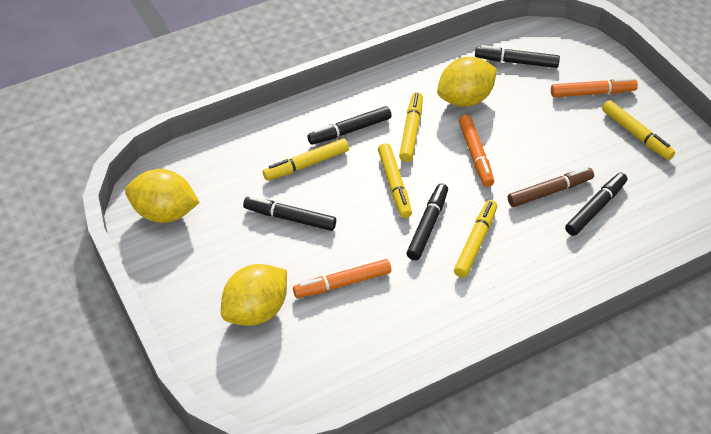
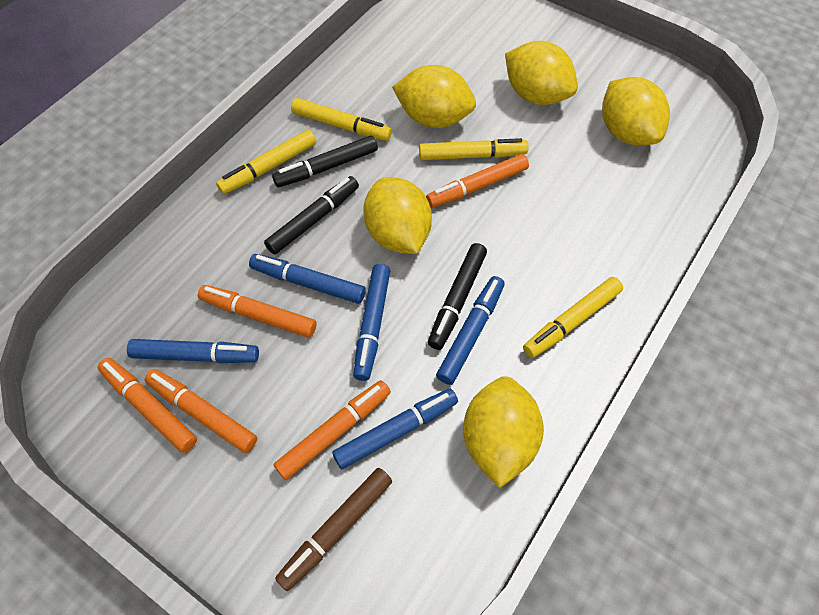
black marker: [243,196,336,231] [307,106,392,145] [407,183,448,260] [475,45,560,68] [565,173,627,236] = 5 -> [264,176,359,255] [272,135,378,187] [428,243,487,350] = 3
blue marker: none = 0 -> [127,339,259,363] [249,254,366,304] [332,389,458,469] [353,264,390,381] [436,276,505,385] = 5
orange marker: [293,259,391,298] [459,115,494,187] [551,78,638,97] = 3 -> [98,358,197,453] [145,369,257,453] [198,285,316,338] [274,380,391,480] [426,154,529,208] = 5
yellow lemon: [125,169,200,223] [221,264,287,326] [437,57,497,107] = 3 -> [363,177,432,254] [392,65,476,128] [463,376,544,488] [505,41,578,105] [602,77,670,145] = 5
yellow marker: [263,138,349,181] [378,143,412,218] [399,92,423,162] [454,200,497,278] [602,100,675,160] = 5 -> [216,130,316,194] [291,98,392,141] [419,138,529,160] [523,277,623,358] = 4

